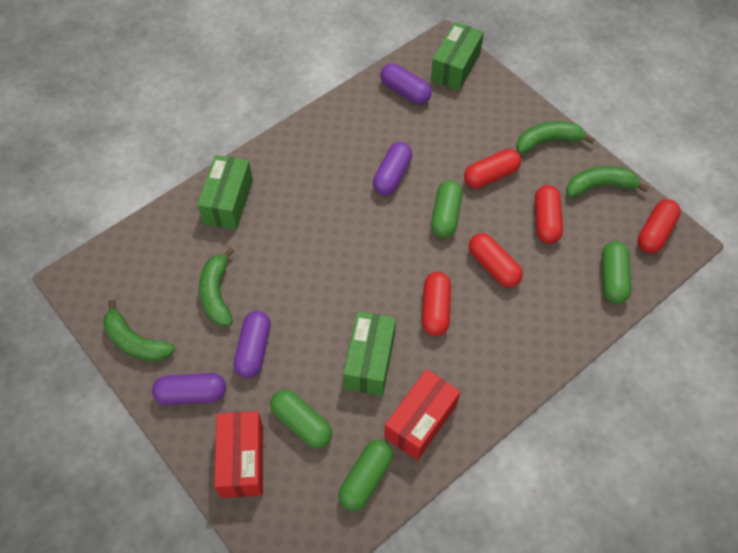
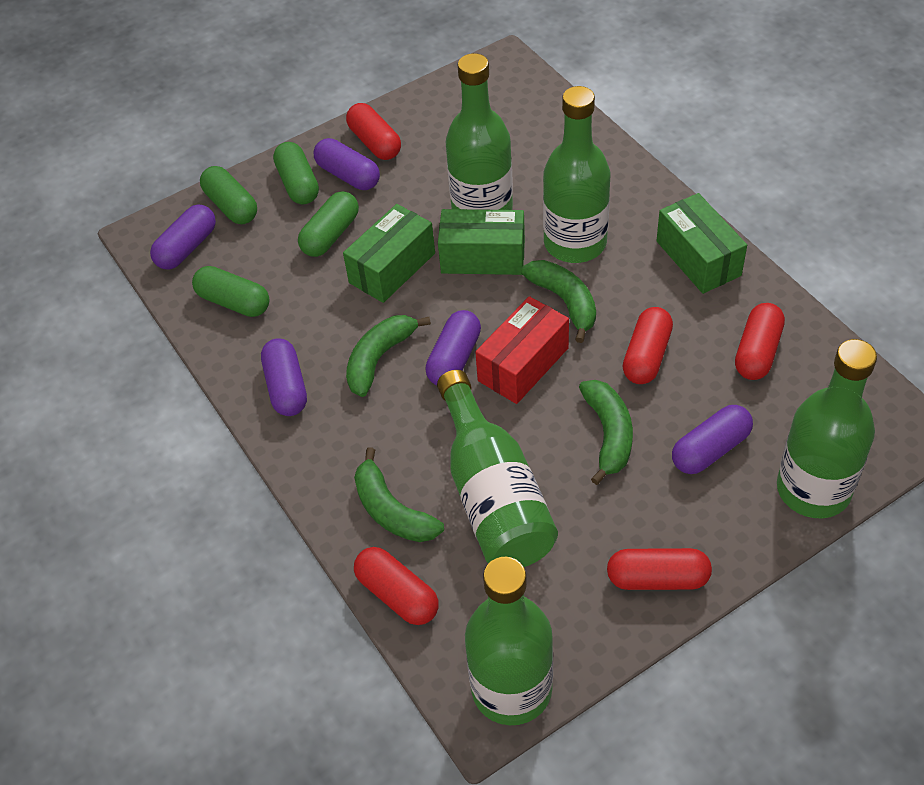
green bottle: none = 0 -> [437,370,558,567] [446,53,513,210] [465,557,553,725] [543,86,610,263] [777,339,877,518] = 5
purple capsule: [152,373,226,405] [234,311,271,378] [373,142,412,195] [380,63,432,104] = 4 -> [150,205,216,269] [261,338,307,416] [314,138,380,190] [425,310,481,385] [672,405,753,474] = 5
red box: [214,411,263,498] [384,369,460,461] = 2 -> [475,296,569,404] = 1

